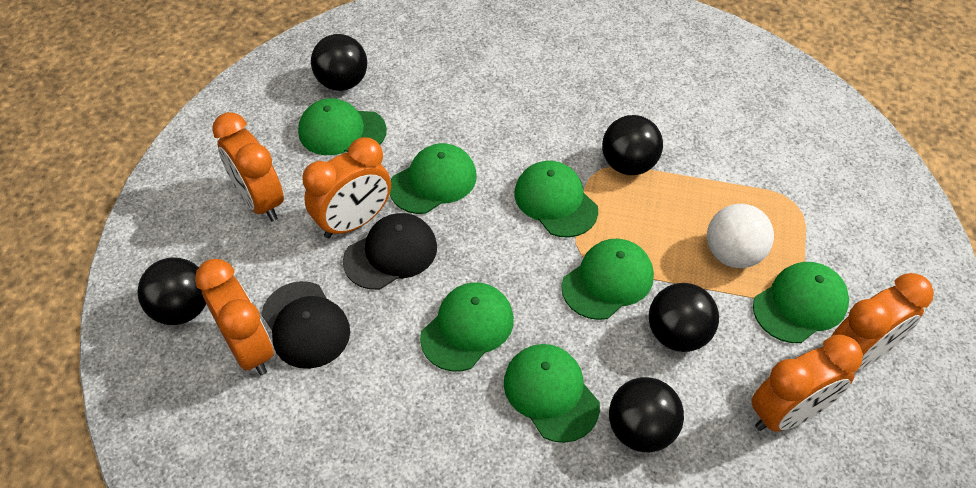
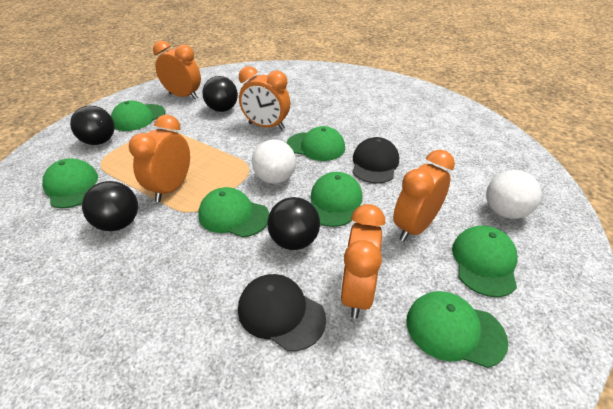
black ball: [137,258,206,325] [311,34,367,91] [602,115,663,175] [609,377,684,452] [649,283,719,352] = 5 -> [70,106,114,145] [82,181,138,231] [202,76,238,112] [267,197,320,250] = 4
white ball: [707,204,774,268] = 1 -> [252,140,296,184] [486,170,541,219] = 2

